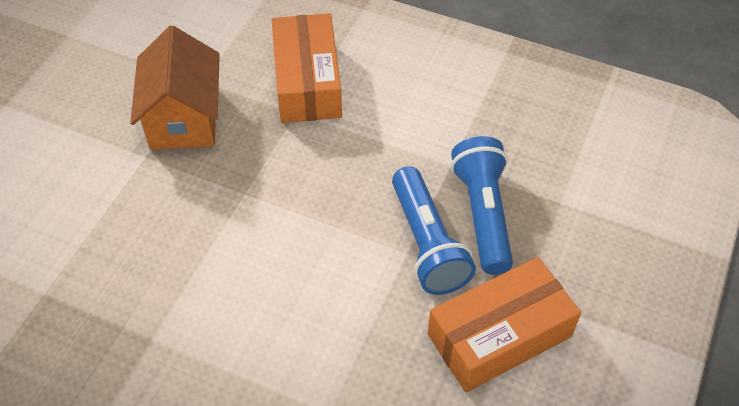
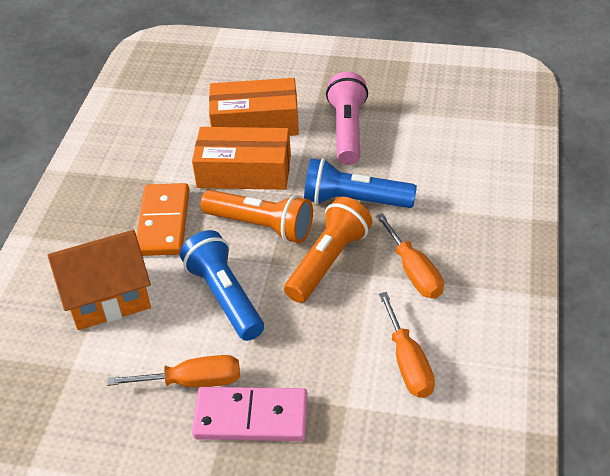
orange domino: none = 0 -> [136,183,189,256] = 1
orange flashlight: none = 0 -> [200,190,313,243] [284,197,372,303] = 2
orange screwdriver: none = 0 -> [107,355,240,387] [376,213,444,298] [379,292,435,398] = 3
pink domino: none = 0 -> [192,387,308,441] = 1
pink flashlight: none = 0 -> [326,72,368,165] = 1

